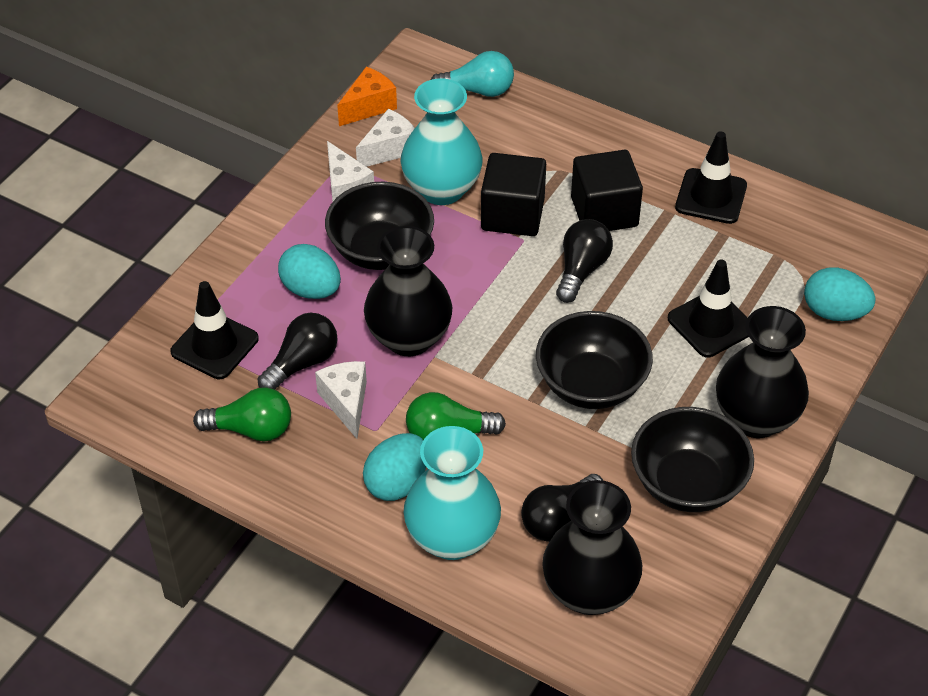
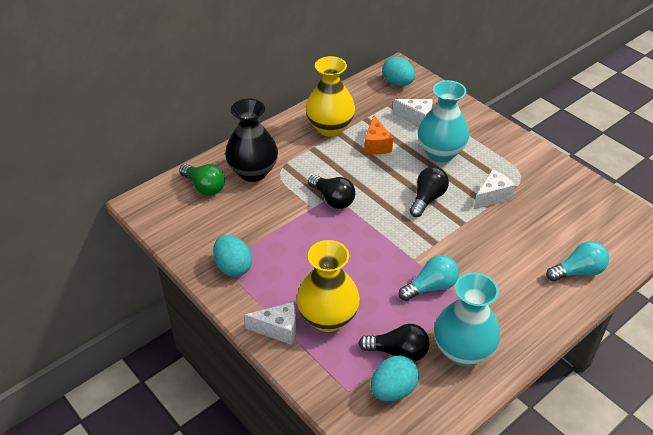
black bowl: [325,182,434,270] [536,311,653,409] [631,407,754,512] = 3 -> none = 0
black cube: [481,153,546,236] [571,150,643,231] = 2 -> none = 0
black traffic cone: [170,281,259,379] [668,260,749,357] [675,131,747,224] = 3 -> none = 0
black vase: [364,226,452,356] [542,480,642,615] [716,306,809,438] = 3 -> [225,99,278,182] = 1
green light bulb: [193,387,291,441] [406,392,506,440] = 2 -> [179,164,225,196] = 1
turquoise light bulb: [431,51,514,97] = 1 -> [399,255,459,301] [546,241,609,281] = 2
yellow vase: none = 0 -> [296,240,360,332] [306,56,355,137] = 2

